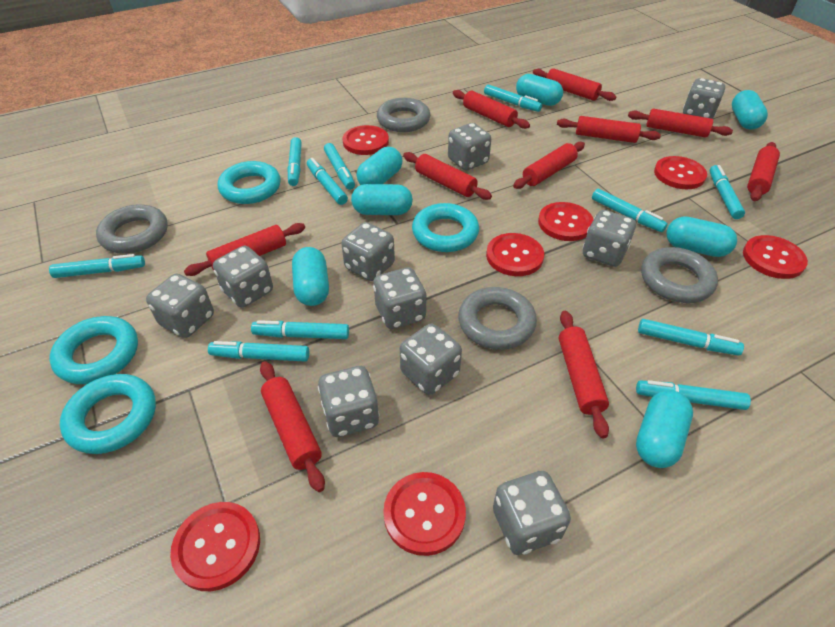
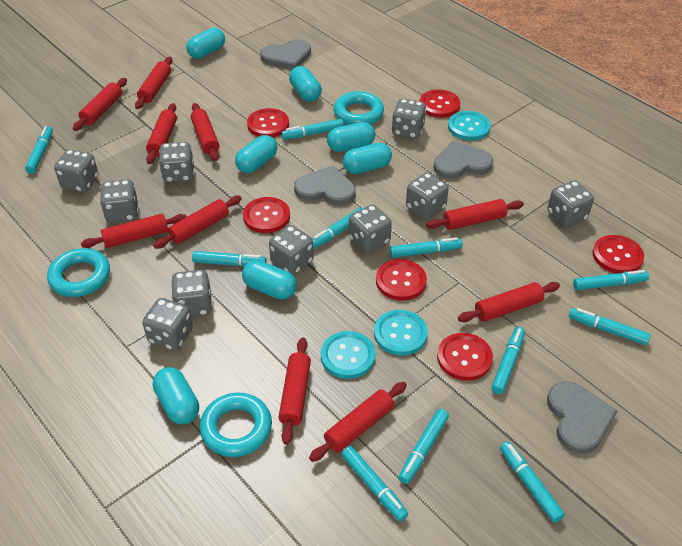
grey heart: none = 0 -> [260,40,311,69] [294,165,356,205] [433,141,493,179] [547,381,617,454] = 4
grey ring: [96,204,168,254] [377,98,430,132] [458,287,537,350] [641,247,718,303] = 4 -> none = 0
red button: [170,502,260,591] [343,125,389,155] [383,472,466,556] [486,233,544,276] [538,202,594,241] [654,156,707,189] [743,235,808,279] = 7 -> [243,197,290,233] [247,108,289,137] [376,259,427,301] [420,89,460,118] [437,333,493,381] [593,235,644,273] = 6
turquoise button: none = 0 -> [321,331,376,379] [374,310,428,356] [448,111,491,141] = 3
turquoise ring: [49,316,138,384] [60,374,156,454] [218,161,281,204] [412,203,479,252] = 4 -> [47,248,110,297] [200,393,272,457] [334,91,384,125] = 3

